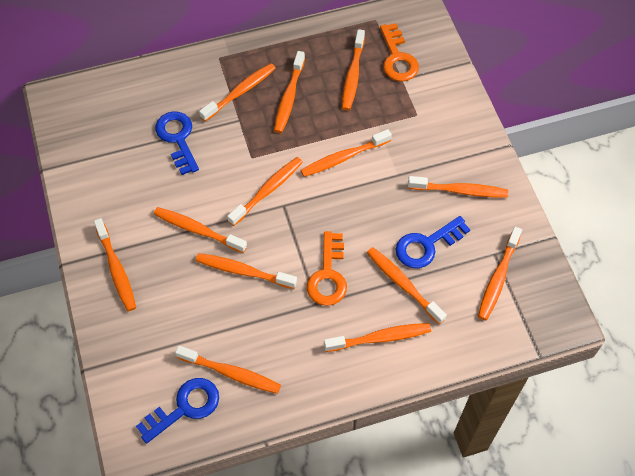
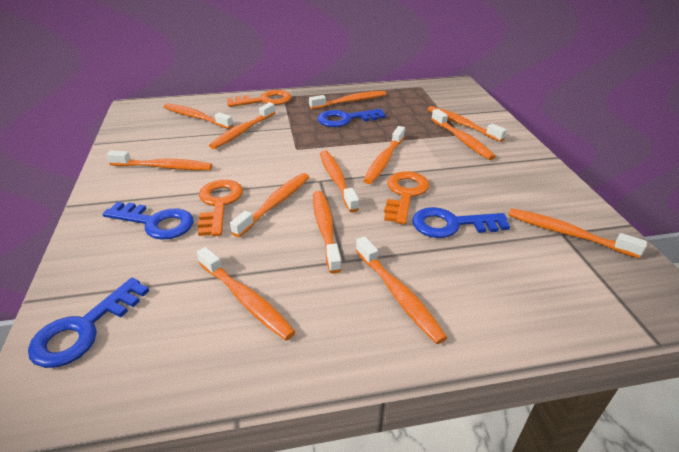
blue key: [136,378,219,444] [155,111,199,175] [396,216,470,268] = 3 -> [28,278,149,368] [103,202,194,240] [317,109,386,127] [412,207,510,238] = 4
orange key: [307,231,347,306] [380,23,419,82] = 2 -> [197,180,243,236] [227,90,292,107] [384,171,429,225] = 3

